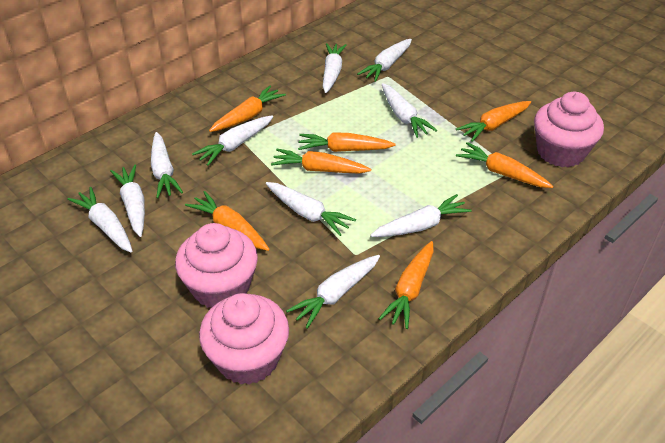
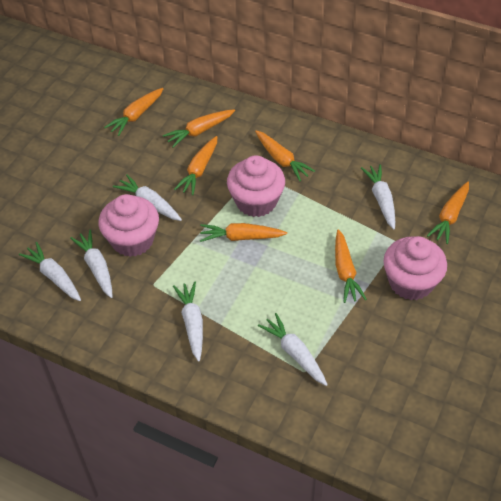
white carrot: [67,187,133,253] [110,164,145,237] [151,132,183,198] [192,116,273,166] [266,182,356,236] [286,255,380,329] [323,43,347,93] [357,39,412,82] [370,194,472,237] [382,83,437,138] = 10 -> [19,242,81,301] [70,229,113,298] [113,174,182,221] [173,281,203,362] [258,313,328,386] [361,164,395,229] = 6

